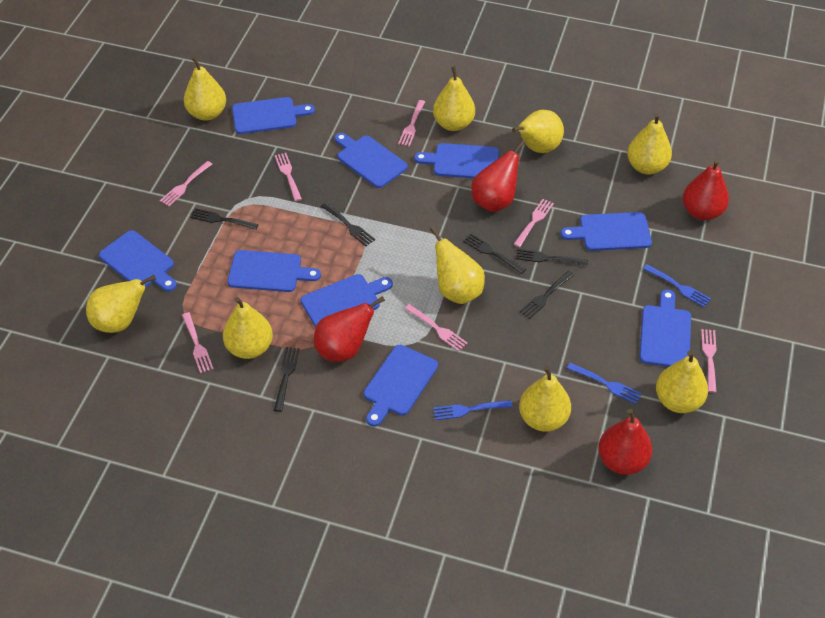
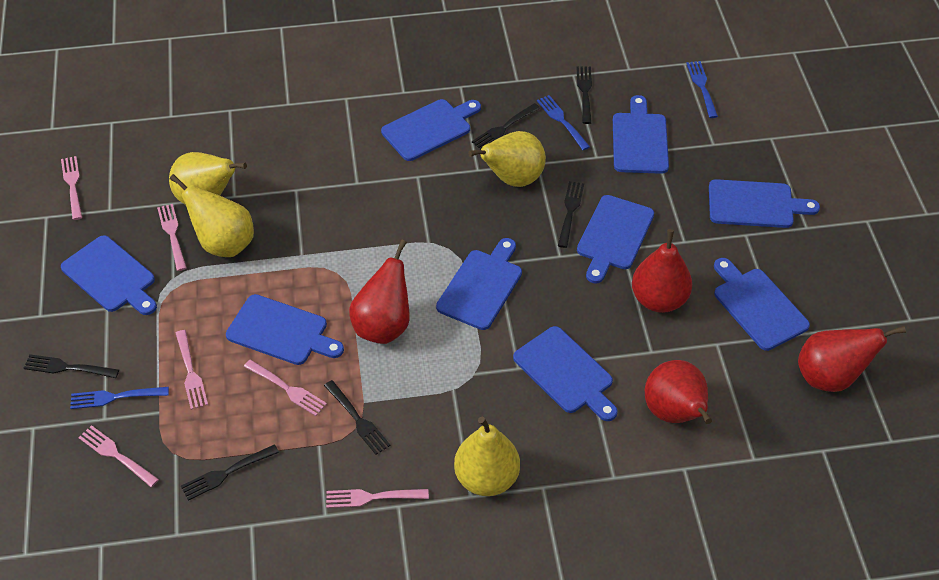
pink fork: [160,161,212,206] [182,312,214,373] [275,153,302,201] [398,100,425,147] [405,304,468,352] [514,199,554,247] [701,329,717,393] = 7 -> [61,156,82,220] [78,425,159,487] [157,204,187,271] [176,330,208,410] [244,360,327,416] [326,489,429,508] = 6
yellow pear: [86,275,156,333] [184,56,226,121] [223,297,273,359] [430,226,485,304] [433,66,475,131] [512,110,564,153] [519,366,571,432] [627,113,672,174] [656,350,708,413] = 9 -> [169,152,247,204] [170,174,254,257] [454,417,520,496] [468,131,546,187] = 4

